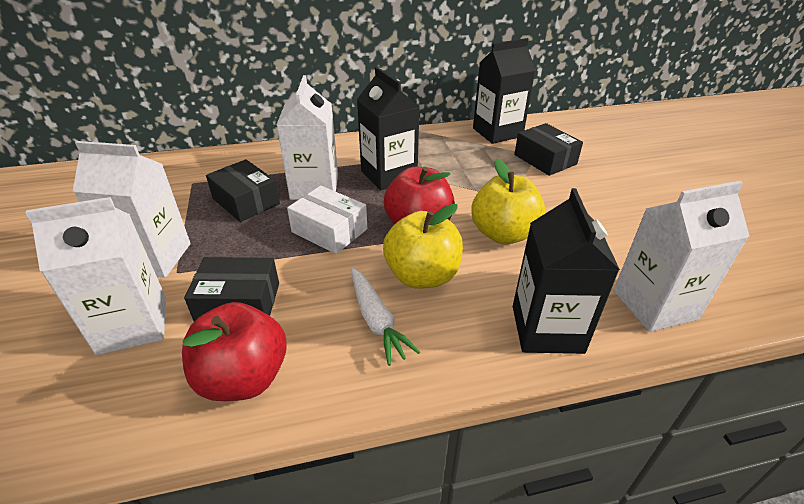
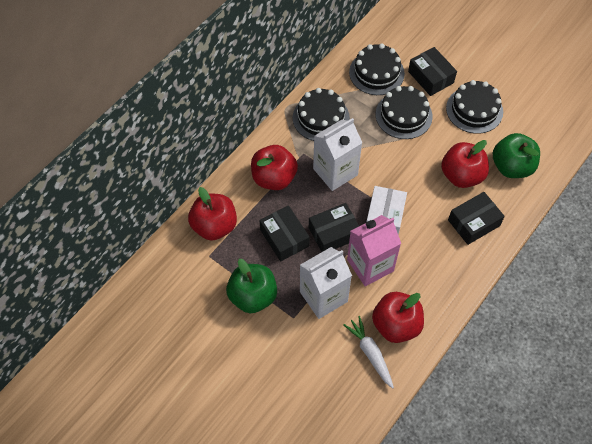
black box: [184,257,279,321] [206,159,280,222] [514,123,583,176] = 3 -> [259,205,310,261] [309,203,359,252] [408,47,457,96] [448,192,505,245] = 4
black cake: none = 0 -> [293,88,350,141] [349,43,405,95] [376,86,433,139] [446,80,503,134] = 4
black carton: [357,67,419,190] [473,38,535,144] [513,188,620,354] = 3 -> none = 0
green apple: none = 0 -> [226,259,277,313] [493,133,540,178] = 2
pink carton: none = 0 -> [347,215,401,286] = 1
red apple: [182,302,287,401] [383,167,455,224] = 2 -> [188,187,237,241] [251,145,298,190] [372,292,424,343] [441,140,489,188] = 4
white carton: [25,197,166,355] [73,141,191,278] [276,75,338,200] [613,181,750,332] = 4 -> [300,247,352,319] [313,118,362,191] = 2
yellow apple: [383,204,463,289] [471,159,546,245] = 2 -> none = 0

